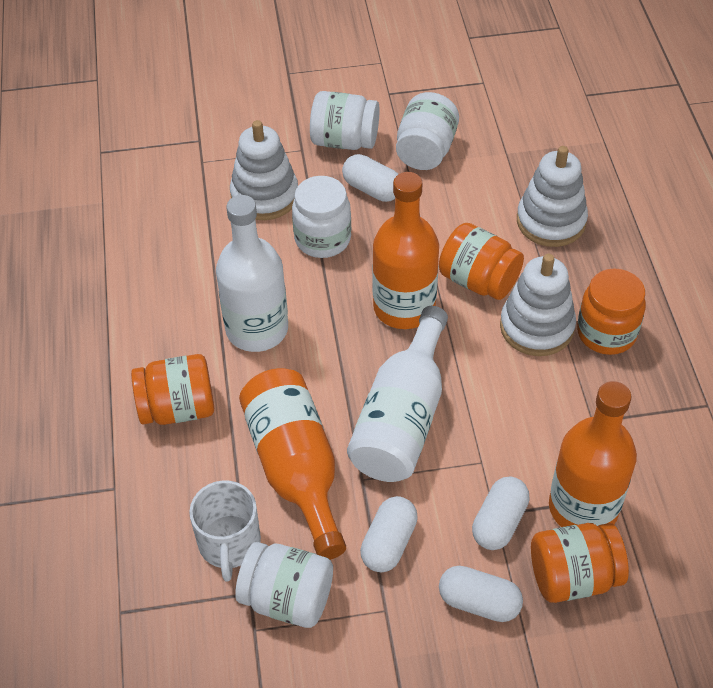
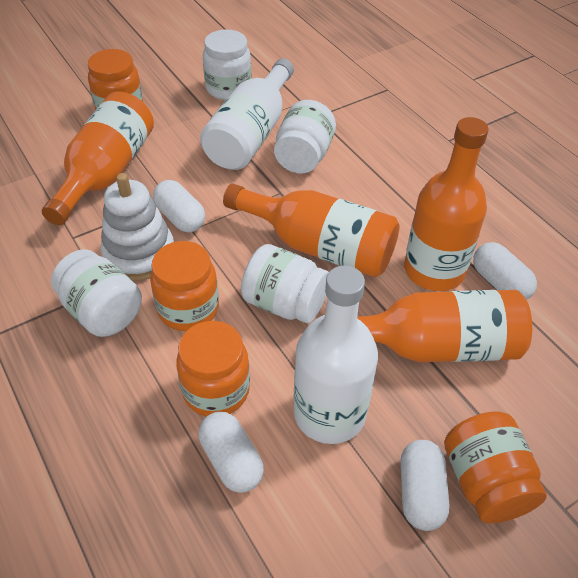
orange bottle: [239,368,346,560] [372,172,439,329] [549,381,637,527] = 3 -> [42,92,154,225] [223,184,400,277] [357,290,532,362] [404,117,489,291] = 4
white mug: [189,480,261,582] = 1 -> none = 0
white stacking toy: [230,120,298,220] [500,254,576,356] [517,146,588,247] = 3 -> [101,173,174,281] = 1

